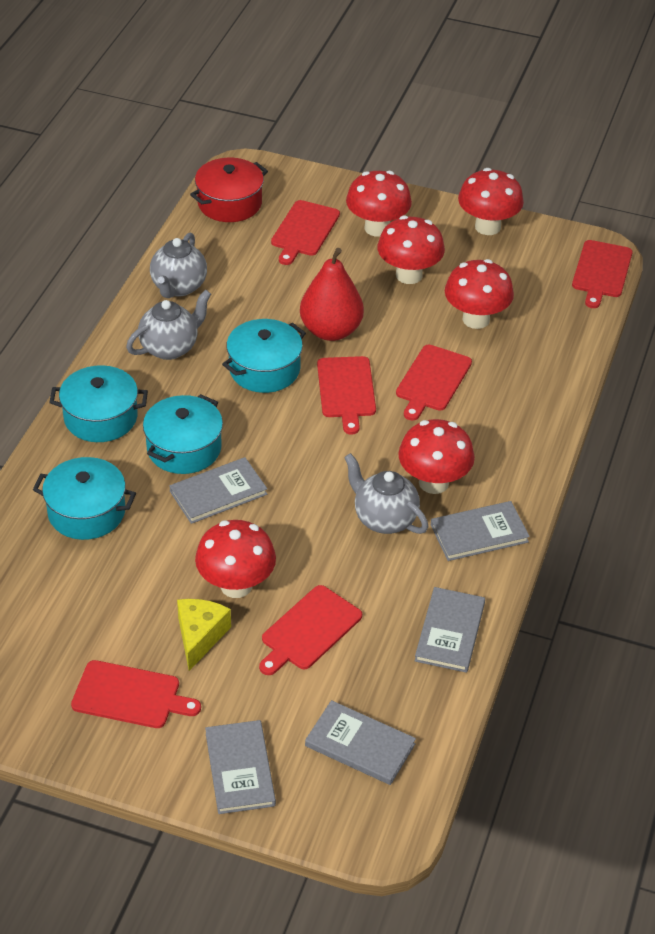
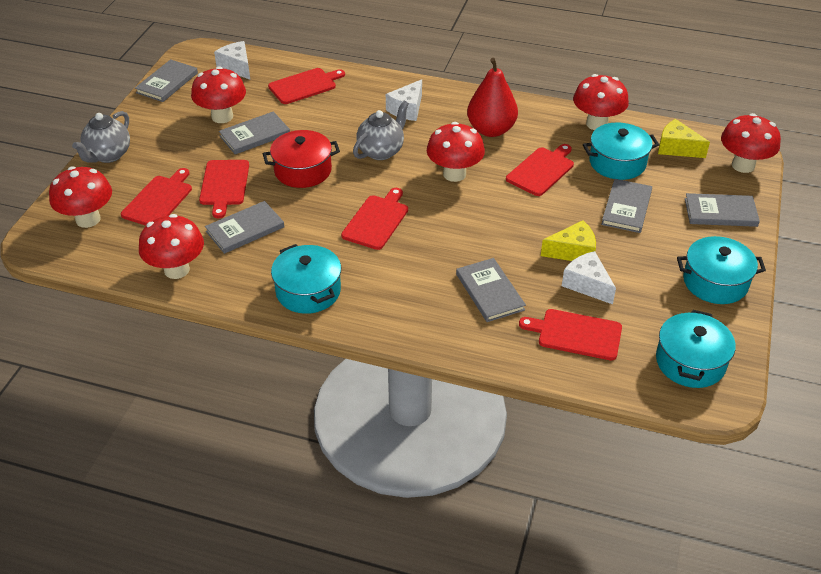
grey book: [170,457,267,524] [205,720,276,814] [305,700,416,785] [415,587,485,673] [431,501,530,561] = 5 -> [135,59,198,102] [205,201,284,254] [219,111,290,154] [456,258,526,322] [601,179,652,233] [685,193,760,227] = 6
grey teapot: [126,290,211,360] [150,232,207,298] [344,453,428,534] = 3 -> [72,111,130,163] [353,101,409,160] = 2
white cheese: none = 0 -> [214,41,250,80] [386,79,422,121] [562,251,616,304] = 3
yellow cheese: [177,599,231,671] = 1 -> [541,220,596,261] [658,119,710,158] = 2

